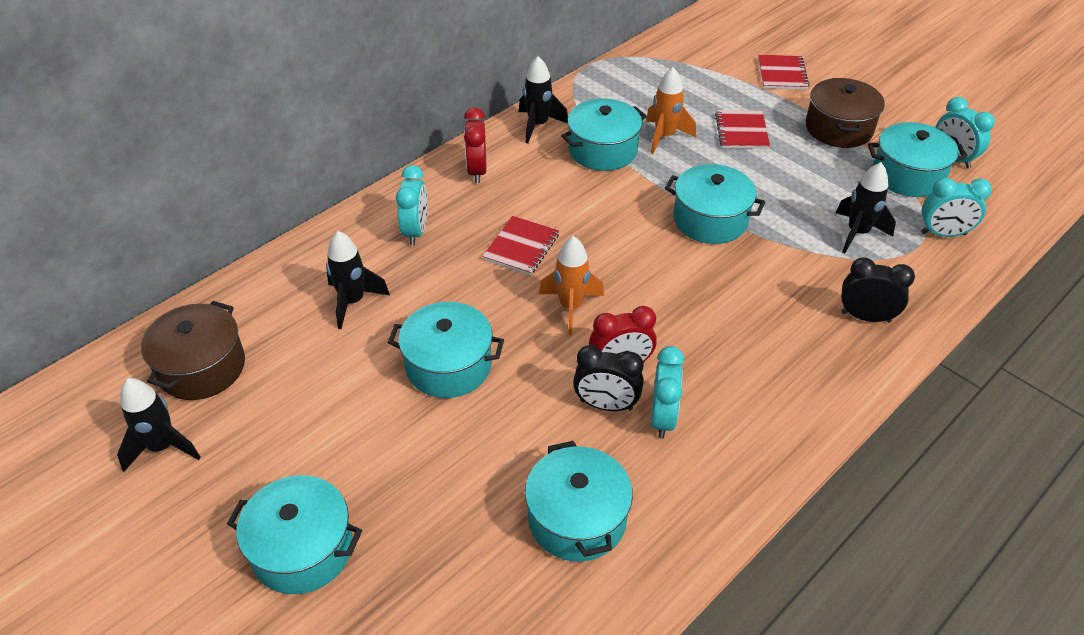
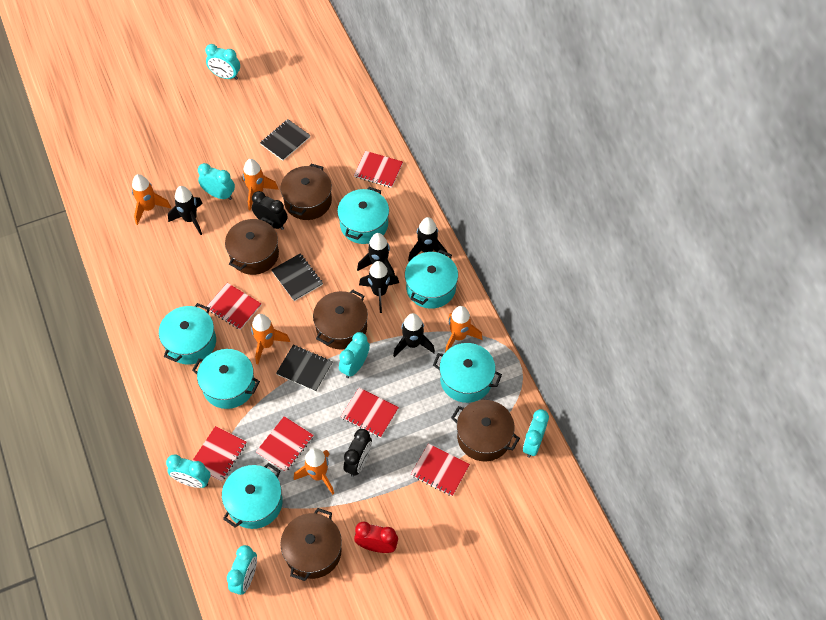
black notebook: none = 0 -> [260,119,311,161] [272,254,323,301] [276,345,333,392] = 3
black rocket: [117,378,201,472] [326,231,390,329] [519,56,568,143] [836,162,896,253] = 4 -> [168,186,203,235] [357,233,395,275] [359,261,399,313] [393,313,435,357] [408,217,447,262] = 5
brown pot: [141,301,245,400] [806,78,885,148] = 2 -> [225,217,279,275] [280,164,332,220] [280,508,342,581] [313,290,368,349] [451,400,520,461] = 5
orange rocket: [539,236,604,335] [646,67,696,154] = 2 -> [132,174,171,225] [242,159,279,211] [251,314,290,364] [294,448,334,495] [445,306,483,352] = 5
red clock: [464,107,486,183] [589,306,657,363] = 2 -> [354,521,398,553] = 1
red notebook: [482,216,559,275] [715,110,770,149] [758,55,809,90] = 3 -> [192,426,247,482] [206,283,261,330] [256,416,314,472] [341,388,399,438] [354,151,403,188] [411,443,470,496] = 6
turquoise clock: [396,165,427,245] [651,346,684,439] [921,178,992,237] [935,97,995,169] = 4 -> [166,454,211,488] [198,163,235,200] [205,44,240,80] [227,545,257,595] [339,332,370,378] [523,409,549,457] = 6

